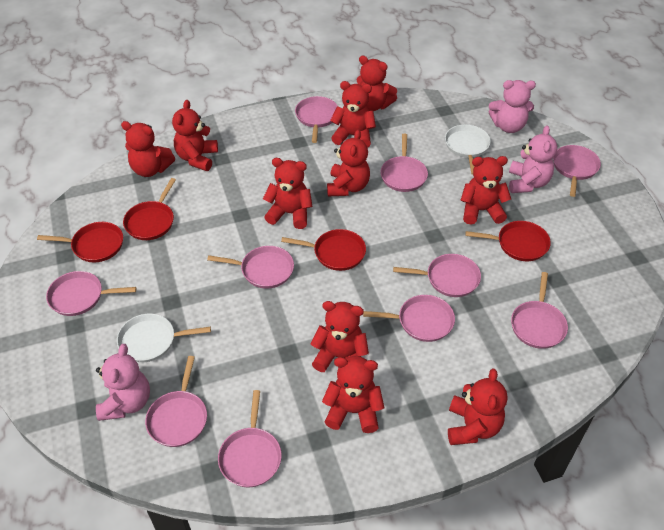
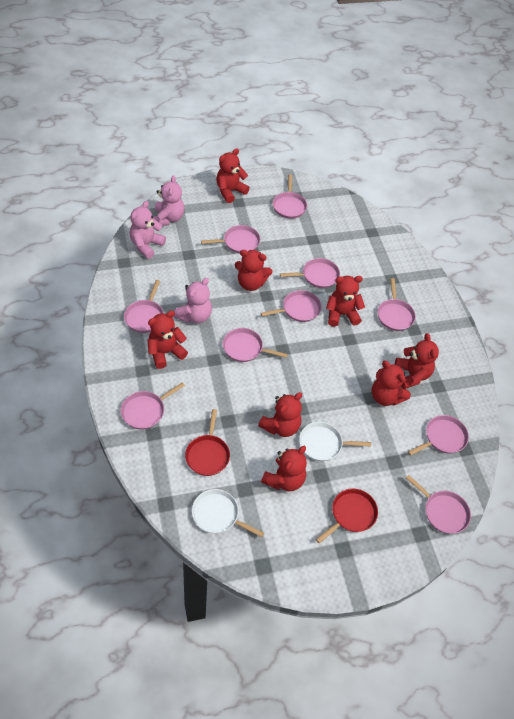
red pan: [37,222,123,263] [123,178,176,240] [281,229,366,271] [465,221,551,261] = 4 -> [185,409,230,476] [316,488,378,543] = 2
red teddy bear: [121,121,175,177] [172,100,218,171] [263,158,312,229] [310,301,369,372] [322,356,384,433] [327,130,370,196] [330,81,376,148] [357,56,397,111] [448,368,507,445] [460,156,511,225] = 10 -> [148,311,188,369] [216,148,250,203] [235,250,272,291] [258,392,302,437] [261,446,307,491] [326,276,365,327] [372,361,411,406] [395,333,439,389] = 8

